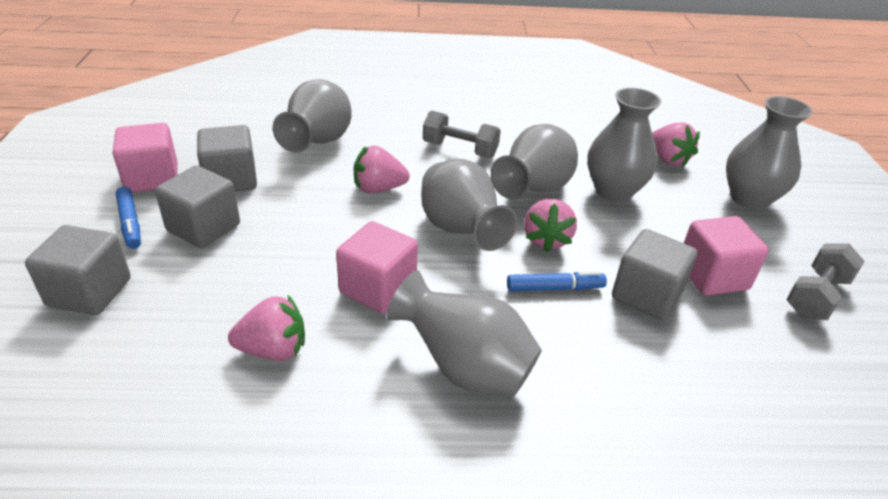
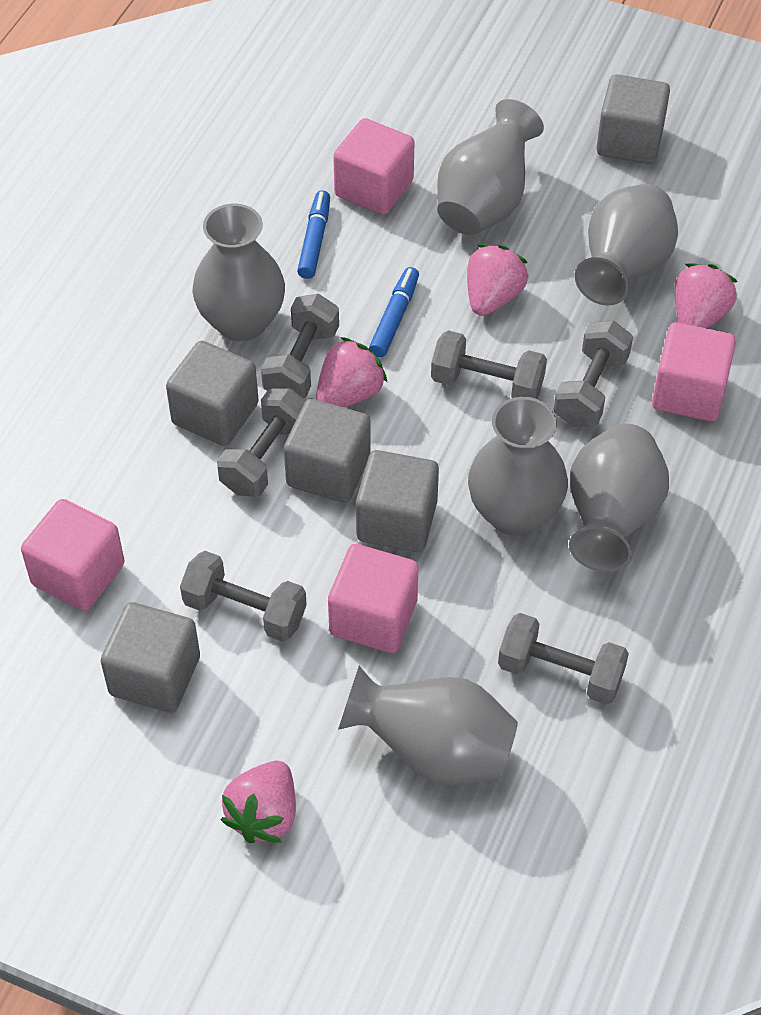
grey cube: [25,225,131,315] [155,166,240,248] [197,125,257,192] [612,229,697,320] = 4 -> [101,602,200,713] [166,341,259,446] [284,399,371,503] [356,450,439,552] [596,74,670,164] = 5
grey dumbbell: [423,111,501,158] [786,243,865,320] = 2 -> [180,551,307,642] [217,388,306,497] [261,294,339,398] [431,330,547,399] [498,613,629,705] [553,320,633,427] = 6
pink cube: [113,123,178,193] [336,221,418,313] [684,216,769,296] = 3 -> [21,499,125,611] [328,544,419,653] [333,118,414,215] [652,322,736,421] = 4

